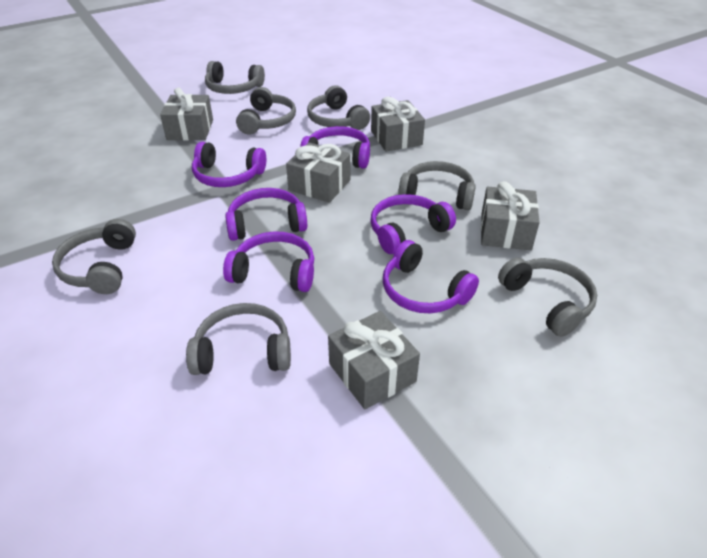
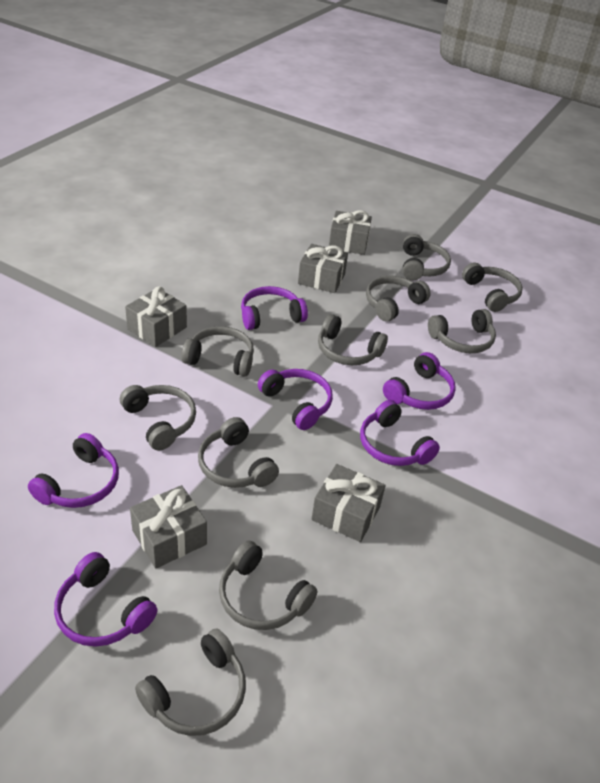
grey headphones: [52,219,136,294] [186,303,291,375] [205,61,265,94] [236,87,296,135] [307,85,370,130] [398,161,476,210] [498,258,597,337] = 7 -> [120,385,196,451] [135,629,246,736] [182,326,254,377] [198,417,279,488] [219,540,318,630] [318,314,388,365] [366,276,431,322] [402,234,451,280] [428,309,496,353] [462,263,523,312] = 10

